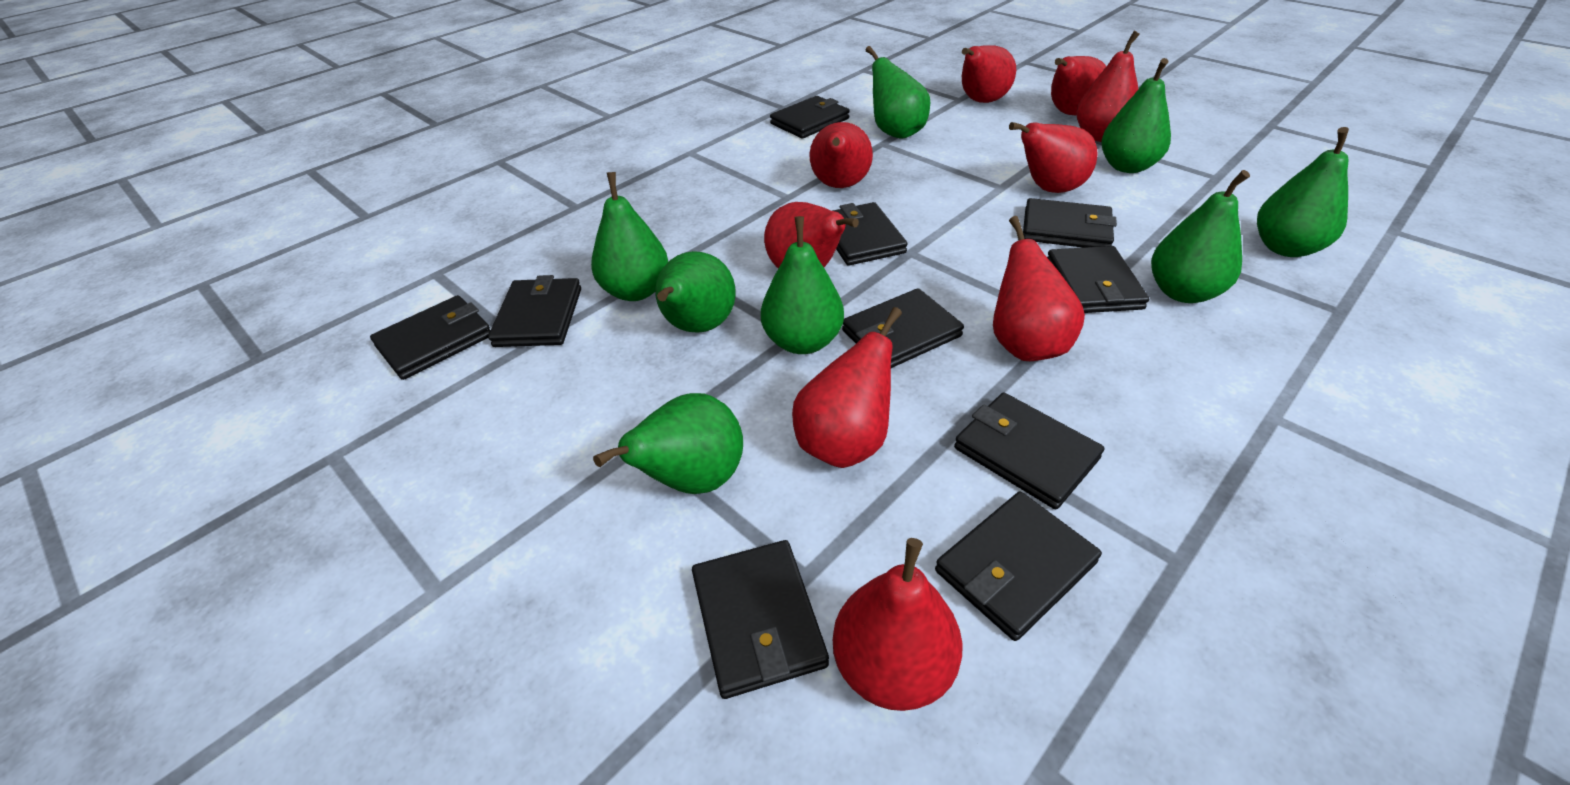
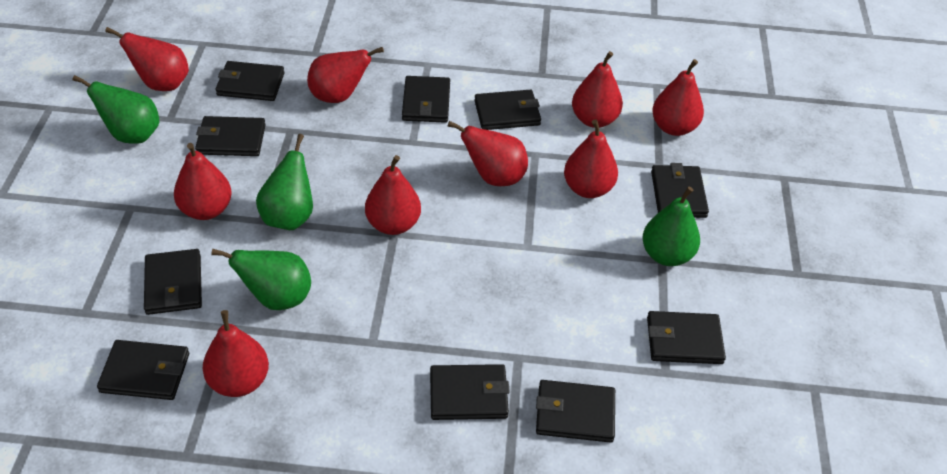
green pear: [591,172,668,301] [593,393,743,494] [655,251,736,333] [761,216,844,354] [866,46,930,139] [1101,58,1171,173] [1151,170,1250,303] [1257,127,1349,257] = 8 -> [73,75,159,144] [211,249,311,310] [256,134,313,230] [642,187,700,266] = 4

